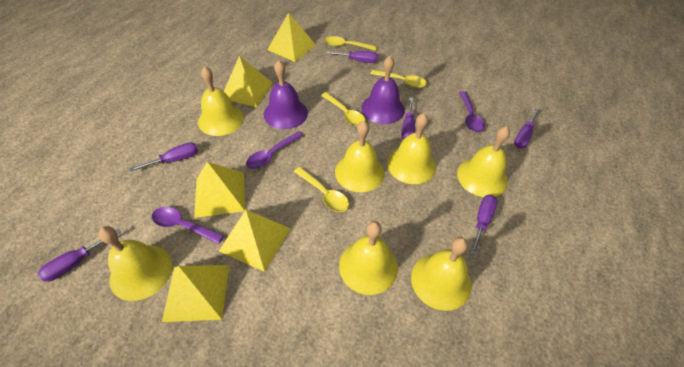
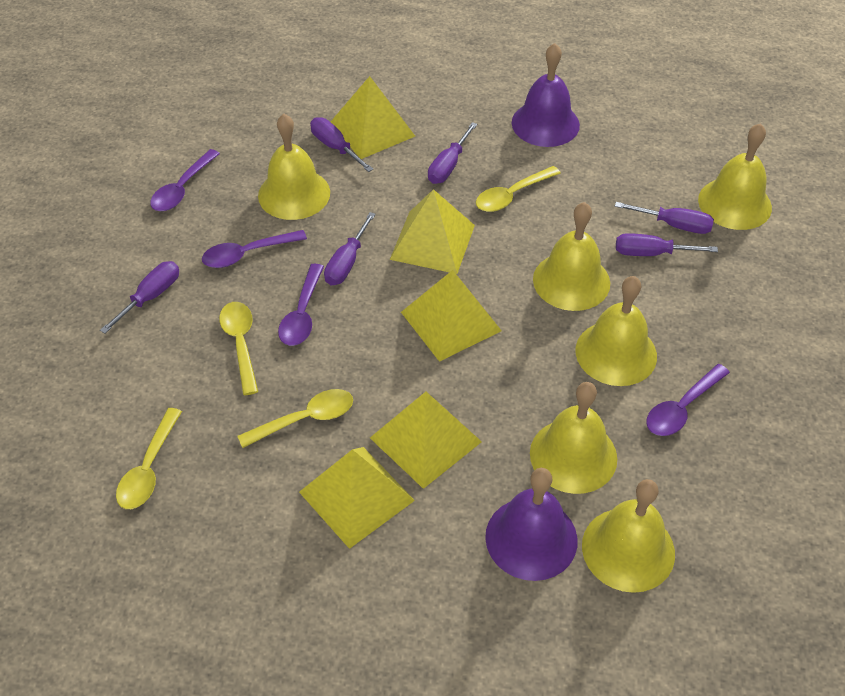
purple spoon: [152,207,224,244] [246,132,303,169] [459,91,485,133] = 3 -> [150,149,220,211] [202,230,307,268] [278,264,324,346] [646,364,730,436] = 4
yellow bell: [98,226,172,301] [198,66,244,136] [335,121,385,192] [339,221,398,295] [387,113,436,184] [411,237,472,311] [457,126,510,197] = 7 -> [258,114,330,220] [530,382,617,494] [533,202,610,311] [575,276,657,386] [582,479,675,593] [698,123,772,230] = 6

